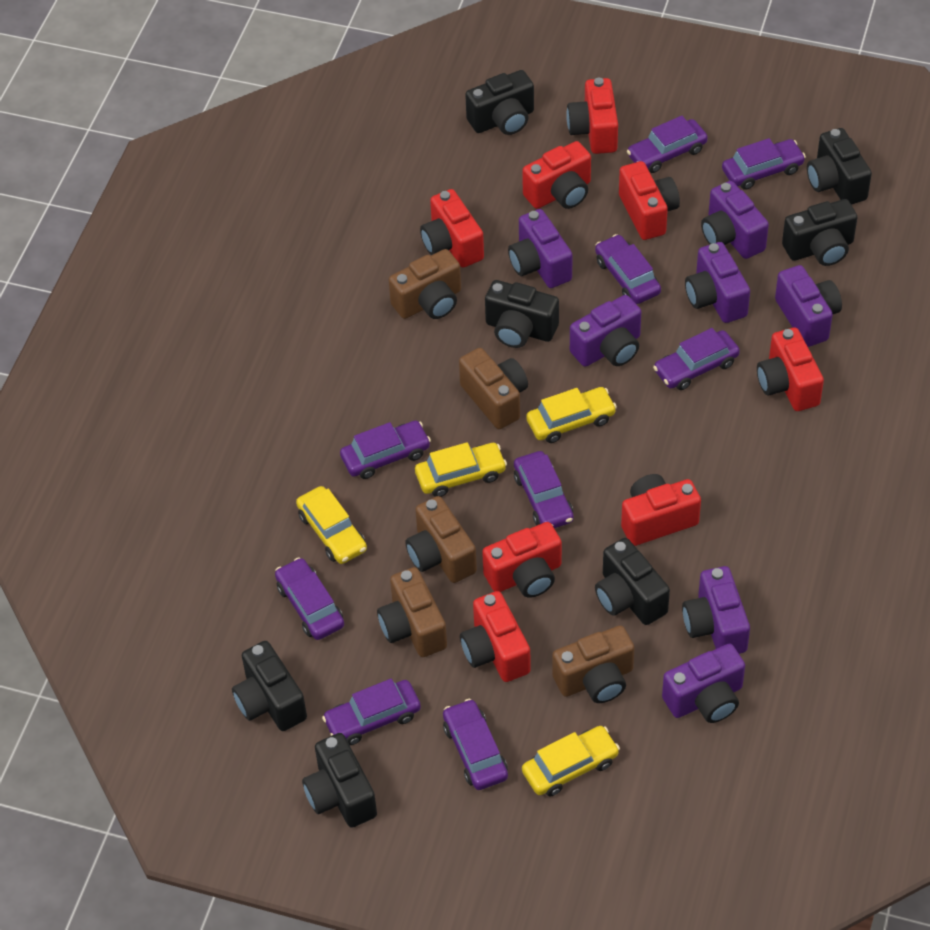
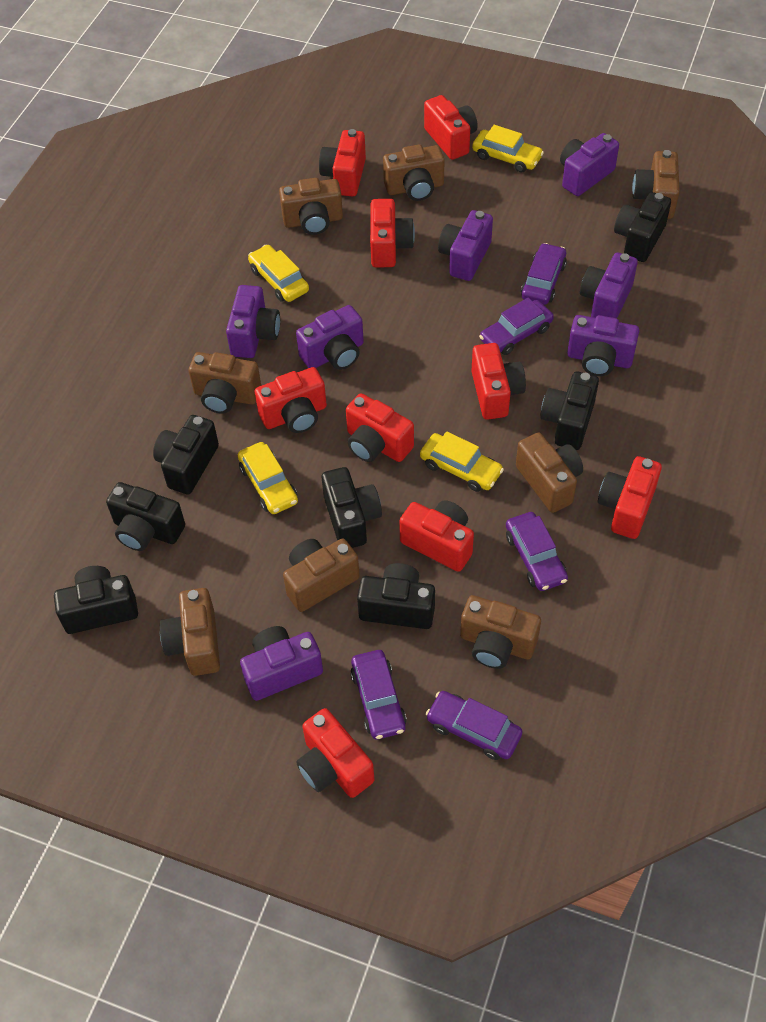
brown camera: [377,567,447,657] [389,249,461,319] [405,496,477,583] [459,348,528,429] [552,626,634,703] = 5 -> [160,588,220,676] [189,352,261,414] [279,178,343,235] [283,539,360,612] [383,144,445,201] [460,595,541,669] [516,433,583,513] [632,150,680,219] = 8
purple car: [275,557,344,640] [322,679,421,745] [340,421,431,479] [443,699,508,790] [514,451,574,528] [595,234,661,304] [627,116,708,173] [653,328,740,390] [722,138,806,190] = 9 -> [350,650,407,739] [426,691,523,760] [479,298,554,355] [506,512,568,591] [521,243,567,305] = 5
red camera: [420,189,484,267] [460,591,531,682] [482,522,562,598] [522,141,591,209] [566,78,618,154] [619,161,680,240] [621,474,701,546] [757,328,824,411] = 8 -> [255,367,327,433] [296,708,374,798] [319,129,366,196] [346,393,414,462] [370,199,415,268] [399,501,474,572] [424,95,478,160] [471,343,526,420] [598,456,662,539] = 9

